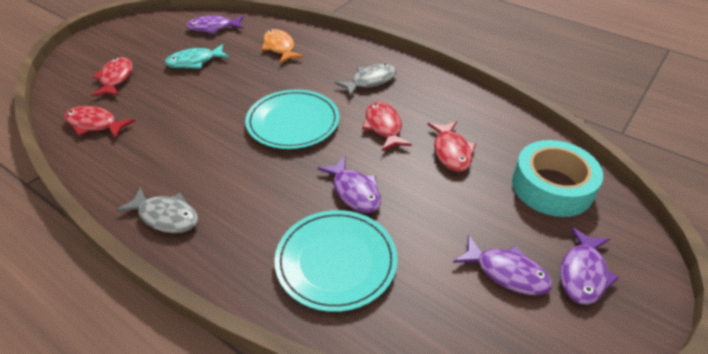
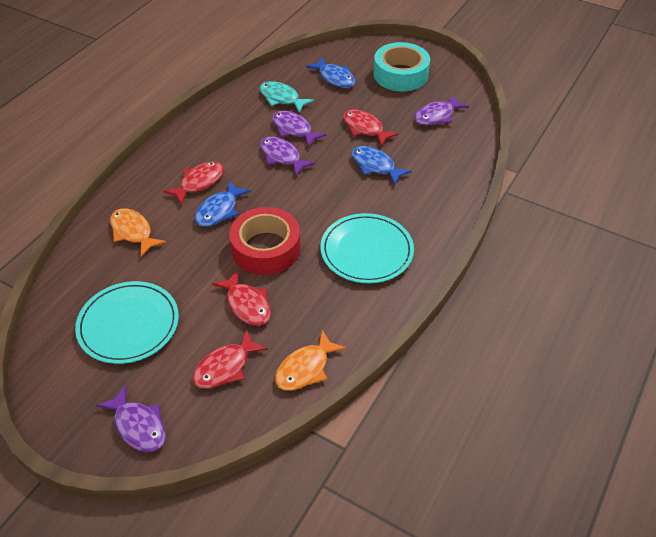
blue fish: none = 0 -> [194,181,251,227] [306,57,355,88] [352,146,412,185] = 3
grey fish: [116,187,198,233] [335,64,397,97] = 2 -> none = 0
orange fish: [262,29,304,63] = 1 -> [110,208,166,257] [275,330,346,391] = 2
red tape: none = 0 -> [229,207,300,275] = 1

